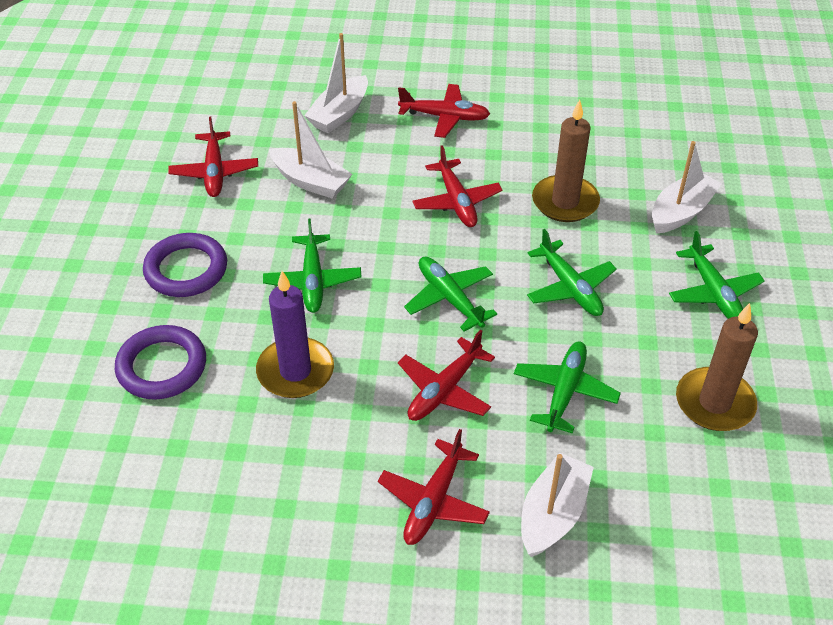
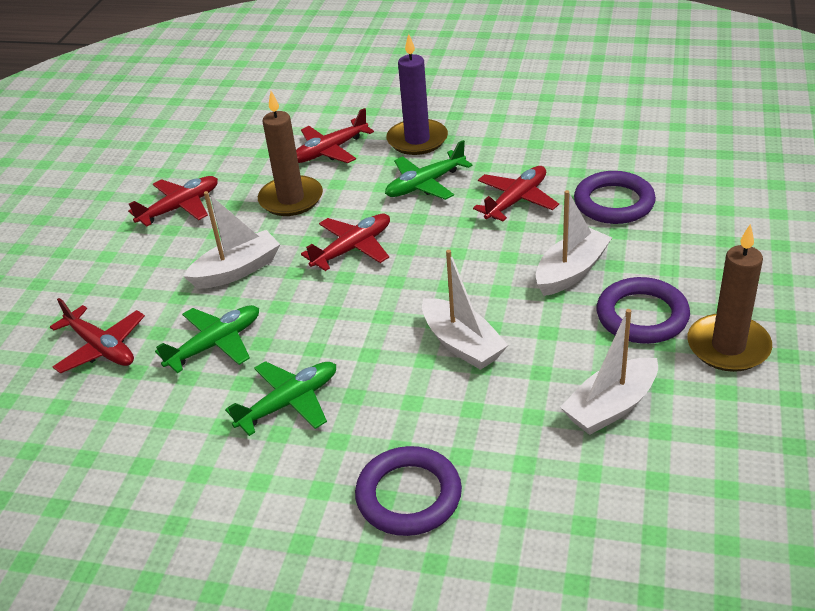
green plane: [263,219,362,313] [404,256,497,332] [514,342,621,433] [527,229,617,316] [669,231,764,319] = 5 -> [155,305,259,373] [225,361,336,436] [385,140,473,200] = 3
purple ring: [115,325,206,399] [143,233,227,297] = 2 -> [355,446,462,536] [574,171,656,224] [597,277,690,344] = 3

